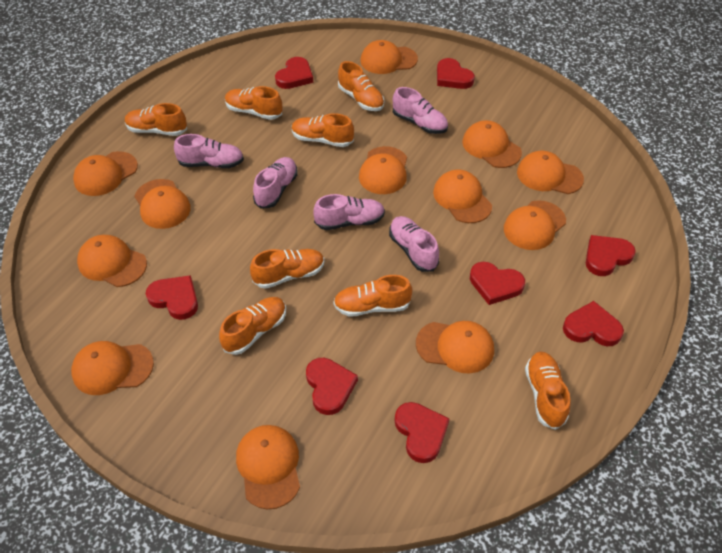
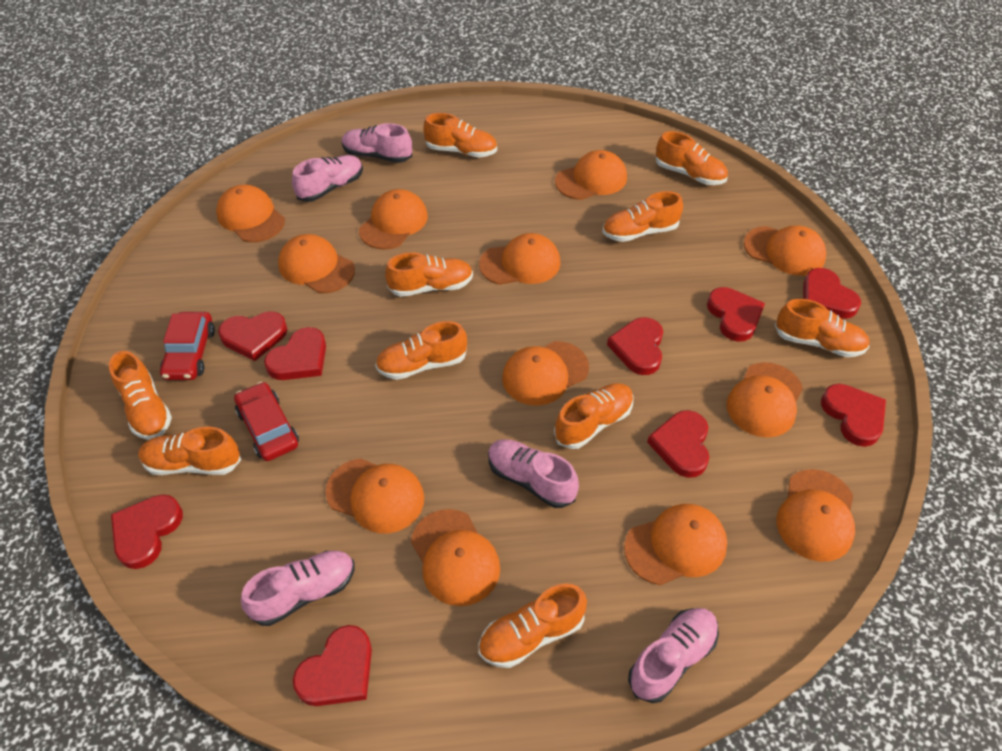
orange shoe: [125,103,187,136] [219,297,286,355] [225,86,282,120] [250,249,324,289] [292,113,354,147] [333,275,412,317] [338,61,384,111] [525,351,571,430] = 8 -> [109,351,172,440] [139,427,241,475] [375,321,467,380] [385,252,473,297] [424,113,497,158] [479,583,587,668] [554,383,634,449] [602,191,683,242] [656,131,728,185] [775,299,870,357] = 10
red car: none = 0 -> [160,312,215,380] [234,382,299,461] = 2
red heart: [146,275,198,320] [275,57,313,89] [306,358,358,415] [394,402,450,463] [437,58,475,89] [470,262,525,305] [563,301,624,346] [586,235,636,276] = 8 -> [111,494,183,569] [218,312,287,361] [264,327,326,380] [293,625,372,706] [607,317,663,375] [647,410,709,478] [707,287,765,342] [803,268,861,319] [821,384,886,447] = 9

